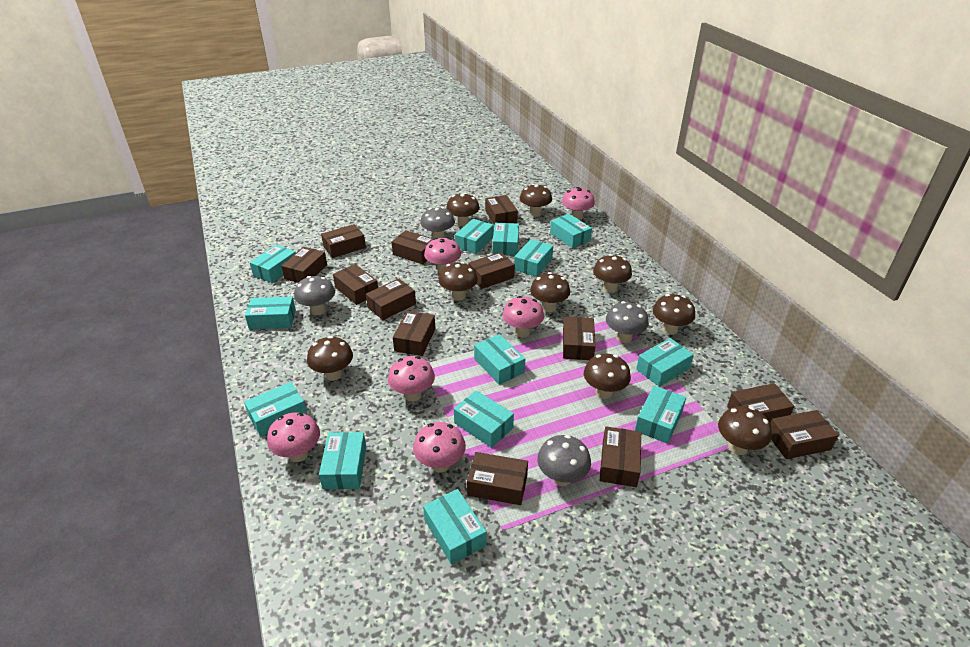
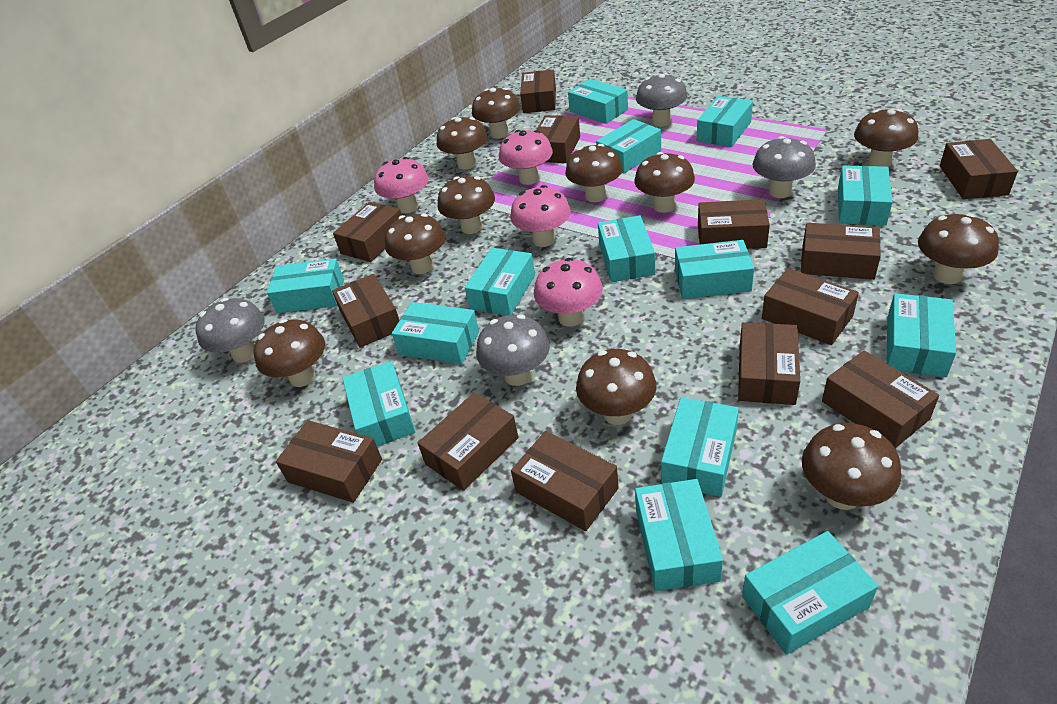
brown mushroom: [307,336,353,381] [439,262,478,301] [446,193,480,227] [520,184,552,217] [530,272,570,312] [584,354,631,399] [593,254,632,293] [653,294,695,335] [718,406,772,455] = 9 -> [254,319,325,387] [385,213,445,274] [437,117,488,170] [438,176,495,234] [472,87,521,139] [565,144,623,202] [576,349,656,425] [634,152,695,213] [802,423,902,510] [854,109,918,167] [918,213,999,284] = 11
pink mushroom: [267,412,320,462] [388,356,435,402] [413,422,466,473] [424,238,461,274] [502,296,544,338] [562,187,595,220] = 6 -> [374,157,429,213] [499,130,553,185] [510,185,571,247] [534,258,603,327] = 4
turquoise box: [244,382,307,437] [245,297,296,329] [250,245,296,283] [319,432,366,489] [423,489,487,564] [454,390,514,448] [455,219,494,254] [474,334,525,385] [492,223,519,255] [514,239,553,277] [550,214,592,248] [635,386,686,444] [636,338,694,387] = 13 -> [267,258,344,313] [342,361,416,446] [392,302,479,364] [465,248,535,316] [568,79,628,124] [596,119,661,173] [598,215,655,282] [635,479,723,591] [661,397,739,497] [675,240,754,299] [697,96,753,147] [742,531,878,655] [838,165,892,226] [887,293,956,377] = 14

